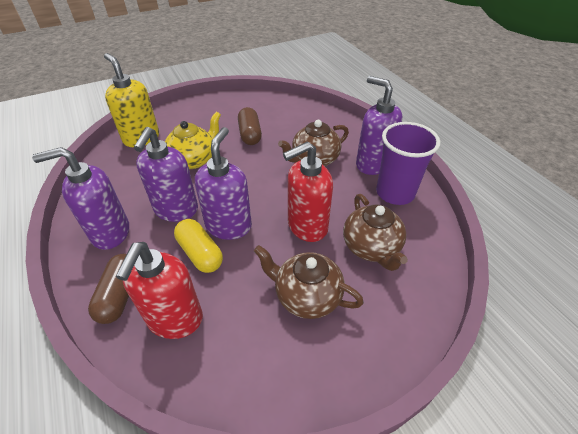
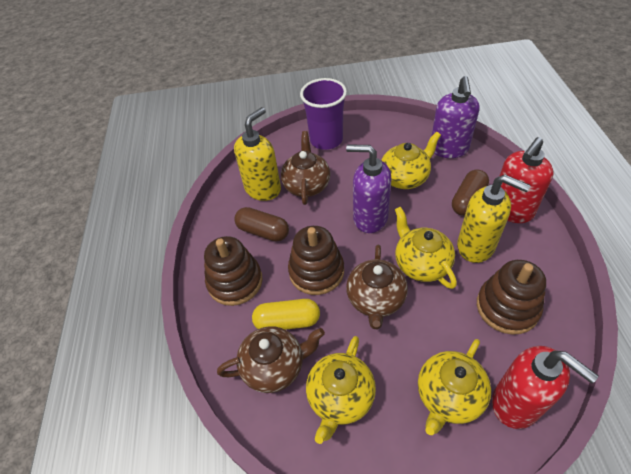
brown stacking toy: none = 0 -> [204,236,263,306] [288,226,344,295] [477,260,546,335] = 3
purple soap dispenser: [32,147,129,250] [134,127,198,222] [195,127,252,240] [356,76,402,175] = 4 -> [346,144,392,233] [432,76,479,158] = 2
yellow soap dispenser: [104,53,159,147] = 1 -> [234,107,281,201] [457,175,531,263] = 2
yellow teapot: [165,112,221,169] = 1 -> [306,336,376,444] [381,132,441,189] [395,207,457,289] [418,339,491,435] = 4

